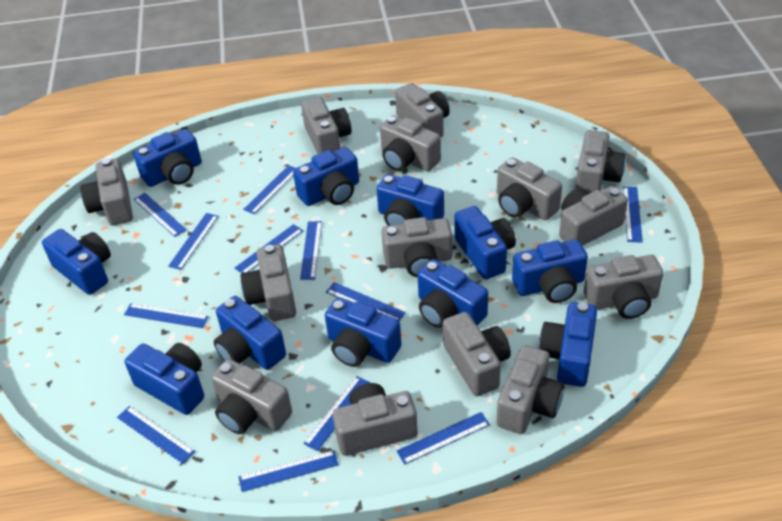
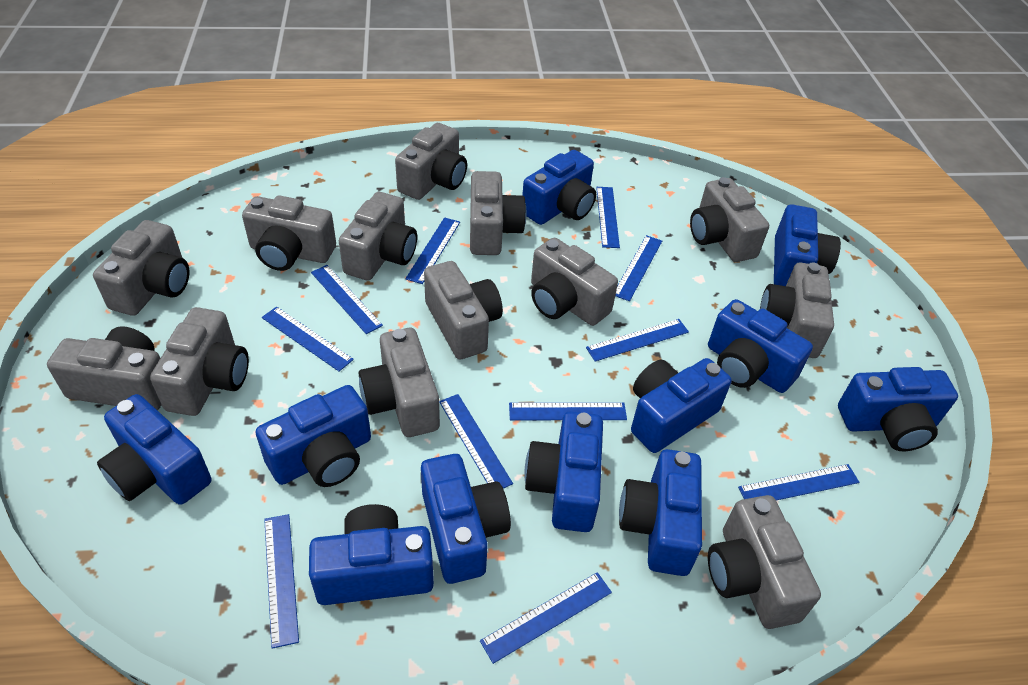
blue ruler: [117,406,195,464] [124,303,209,328] [133,193,187,237] [168,213,219,270] [235,224,303,273] [239,450,339,492] [243,165,295,214] [300,221,322,280] [303,376,370,451] [326,282,406,321] [397,412,490,465] [623,187,643,243] = 12 -> [262,307,354,371] [264,514,299,649] [311,265,383,334] [405,217,460,284] [439,394,513,489] [480,572,612,664] [509,403,627,420] [586,319,689,362] [596,187,620,248] [615,235,662,301] [738,464,859,501] = 11
grey camera: [80,158,133,226] [211,359,292,434] [240,244,296,321] [301,96,352,154] [332,383,418,456] [380,115,441,171] [381,217,453,277] [395,83,450,137] [443,312,511,396] [496,345,564,434] [497,158,562,220] [559,186,628,246] [575,130,625,194] [584,255,663,319] = 14 -> [47,326,161,410] [93,220,189,316] [150,307,249,416] [242,195,336,271] [339,192,417,281] [359,328,440,437] [395,123,467,200] [424,261,503,359] [470,171,526,255] [531,238,618,326] [690,177,769,262] [708,495,821,629] [760,262,834,358] = 13

